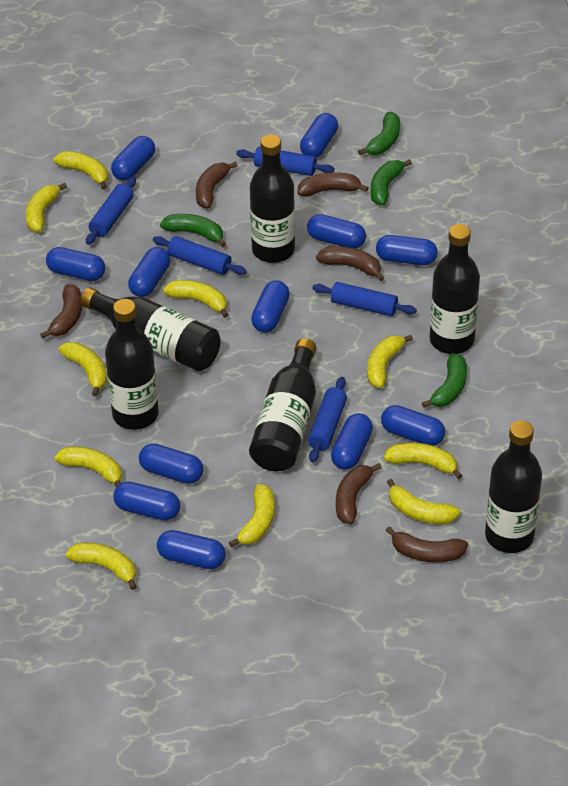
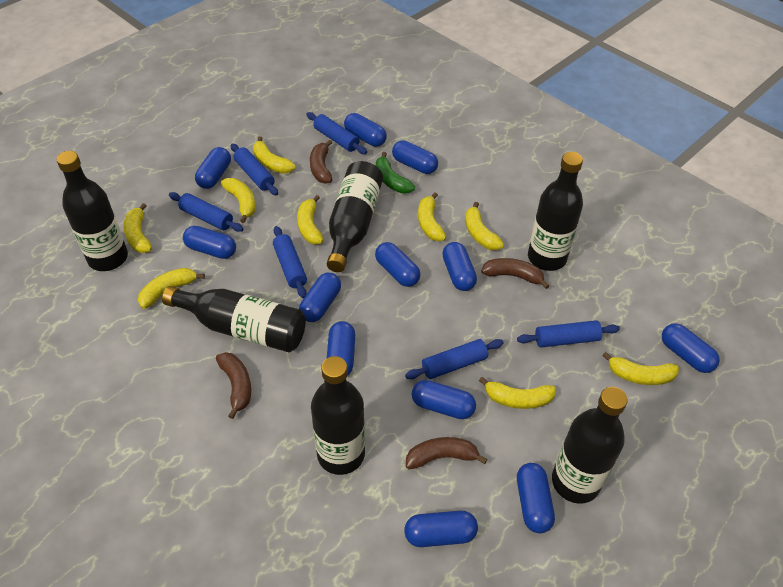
blue rolling pin: [86,177,136,245] [153,236,247,275] [236,147,334,176] [308,377,347,462] [312,282,417,316] = 5 -> [169,192,243,232] [231,143,278,196] [273,226,307,298] [307,112,367,154] [405,339,504,379] [517,320,620,347] = 6
brown banana: [40,284,82,339] [196,161,238,209] [298,172,368,197] [316,246,384,281] [336,463,381,524] [386,526,468,563] = 6 -> [216,352,251,419] [310,140,332,184] [406,437,488,469] [481,258,550,289] = 4
green banana: [160,214,226,247] [358,112,400,155] [371,160,412,205] [422,353,467,408] = 4 -> [376,152,415,194] = 1
yellow banana: [26,183,67,232] [53,151,108,190] [55,446,122,488] [59,342,107,396] [66,542,137,590] [163,280,229,318] [229,484,275,547] [367,335,413,388] [384,443,462,479] [387,479,461,524] = 10 -> [124,203,152,253] [138,268,205,309] [221,178,256,223] [253,136,296,174] [297,195,323,244] [418,192,446,241] [465,202,504,250] [479,377,556,409] [602,352,679,385] = 9

